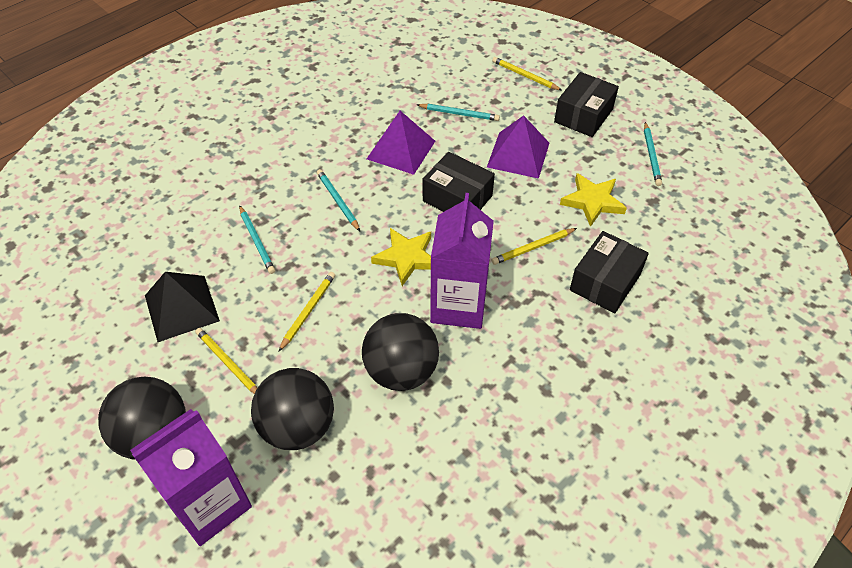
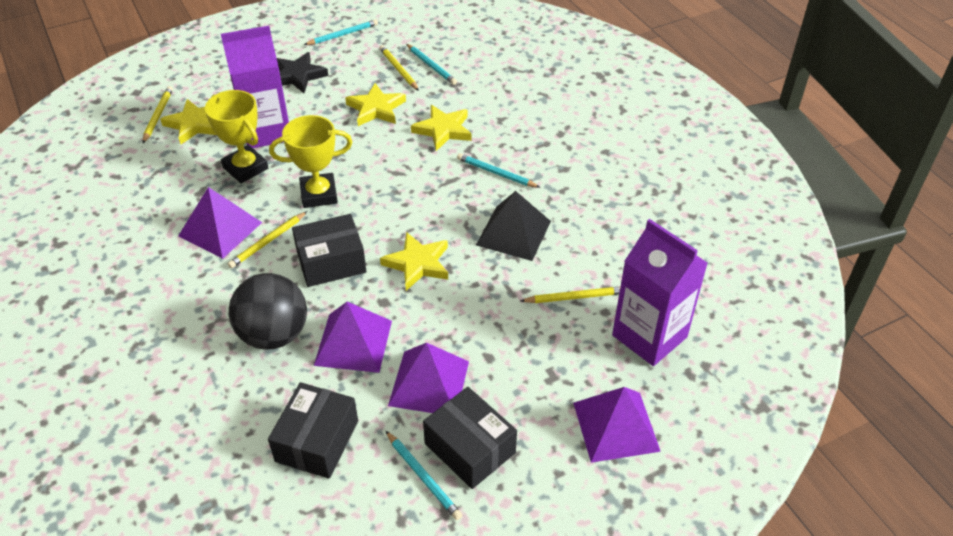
black ball: [98,377,186,460] [251,368,334,450] [362,313,439,391] = 3 -> [229,273,307,350] = 1
black star: none = 0 -> [277,52,328,93] = 1
purple pyramid: [367,111,435,175] [487,115,549,179] = 2 -> [178,187,262,259] [314,302,392,373] [388,343,469,413] [573,387,661,463] = 4
yellow star: [371,228,431,286] [560,173,627,227] = 2 -> [160,99,216,144] [345,83,406,126] [380,232,448,291] [411,105,472,151] = 4
yellow trophy: none = 0 -> [205,90,268,183] [269,115,353,208] = 2

